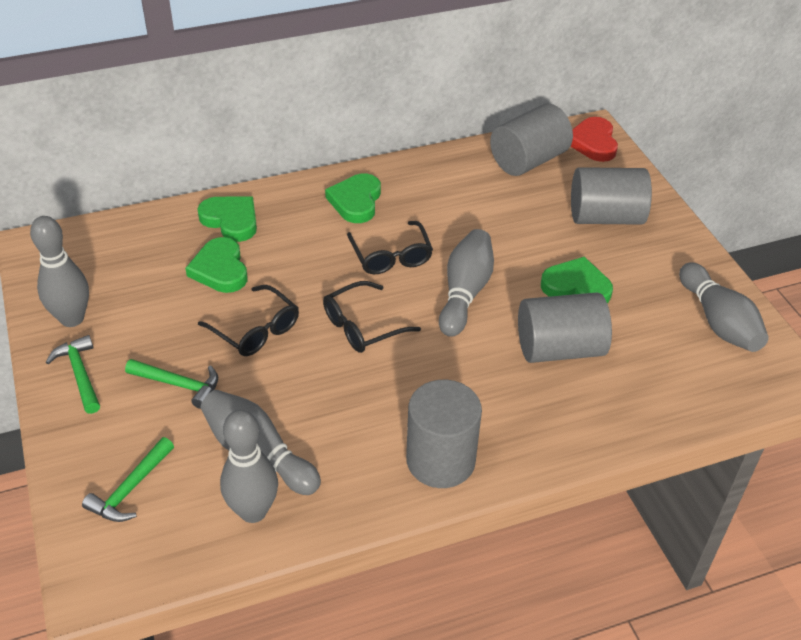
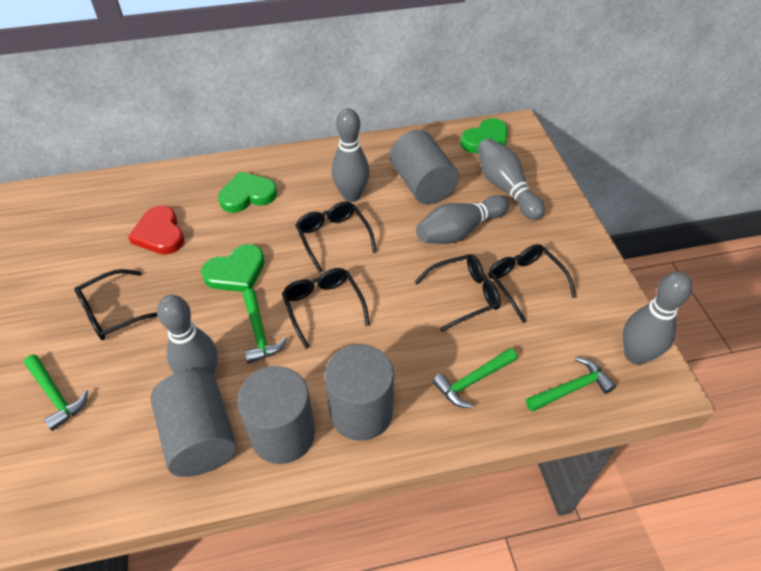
black glasses: [198,285,299,356] [323,281,421,353] [347,221,433,274] = 3 -> [74,269,158,340] [282,268,370,349] [295,202,377,273] [415,254,501,332] [488,244,576,323] = 5
green hammer: [46,335,100,414] [82,437,174,522] [125,359,218,409] = 3 -> [24,354,88,431] [243,289,287,364] [432,348,517,408] [526,357,616,412] = 4
green heart: [185,237,247,293] [197,196,257,242] [325,174,381,223] [541,257,613,303] = 4 -> [201,244,265,292] [218,172,277,213] [460,118,508,153] = 3

